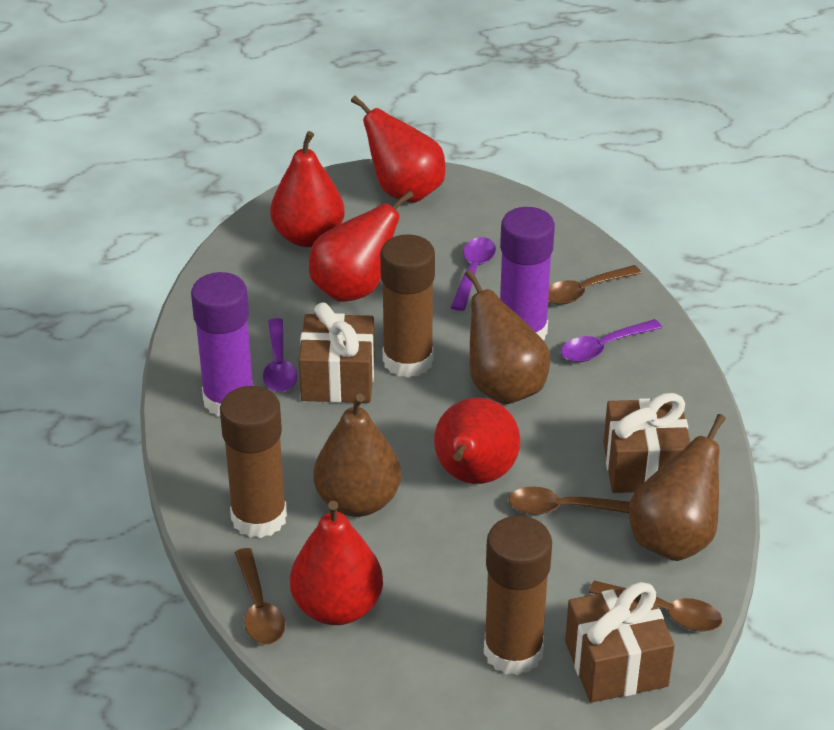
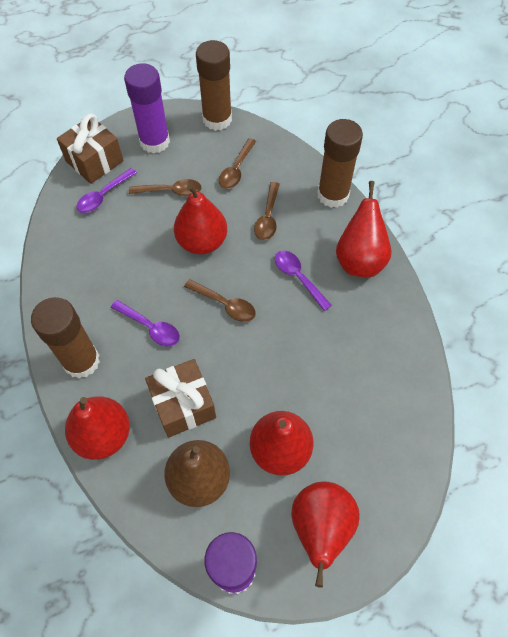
brown gift: [299,302,375,403] [565,582,675,703] [603,393,691,493] = 3 -> [57,114,123,184] [145,359,216,437] = 2
brown pear: [313,394,401,517] [465,270,550,404] [629,414,726,561] = 3 -> [164,440,230,507] = 1

